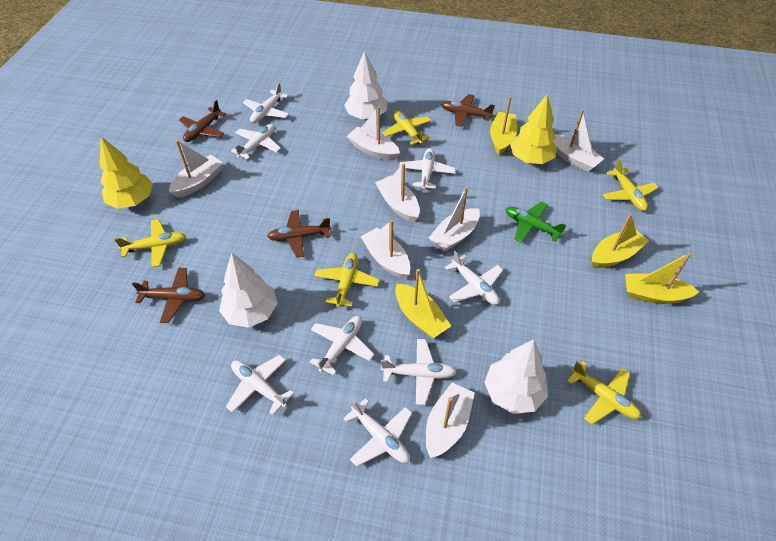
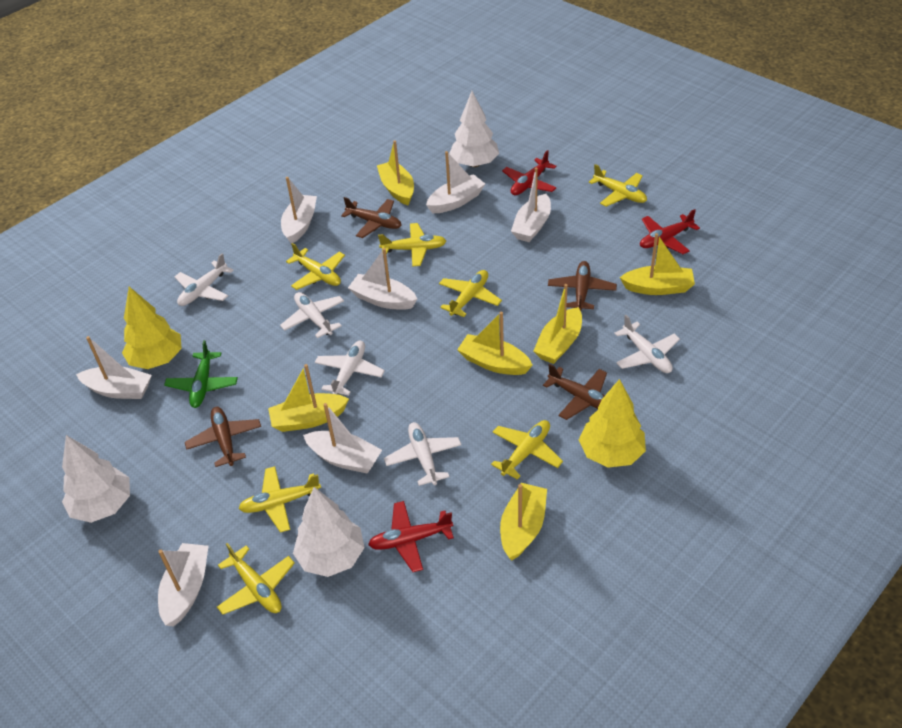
red plane: none = 0 -> [368,501,454,572] [502,150,557,195] [640,209,700,254] = 3
white plane: [226,355,294,415] [231,124,281,159] [243,82,289,123] [310,316,374,376] [343,398,412,467] [381,339,457,405] [399,148,456,190] [445,251,503,305] = 8 -> [175,253,233,306] [280,292,344,338] [315,341,385,396] [384,422,461,486] [614,315,680,373] = 5
yellow boat: [395,269,451,339] [490,96,517,155] [592,213,649,268] [625,253,699,304] = 4 -> [268,364,349,432] [377,140,414,205] [457,312,533,375] [500,483,547,560] [533,284,582,364] [620,233,695,295] = 6
yellow plane: [114,219,186,267] [314,253,379,308] [382,110,431,145] [567,361,641,424] [603,159,659,211] = 5 -> [217,543,295,615] [238,466,321,533] [286,243,345,290] [378,223,446,267] [439,270,502,317] [491,420,563,480] [589,164,647,207] = 7

